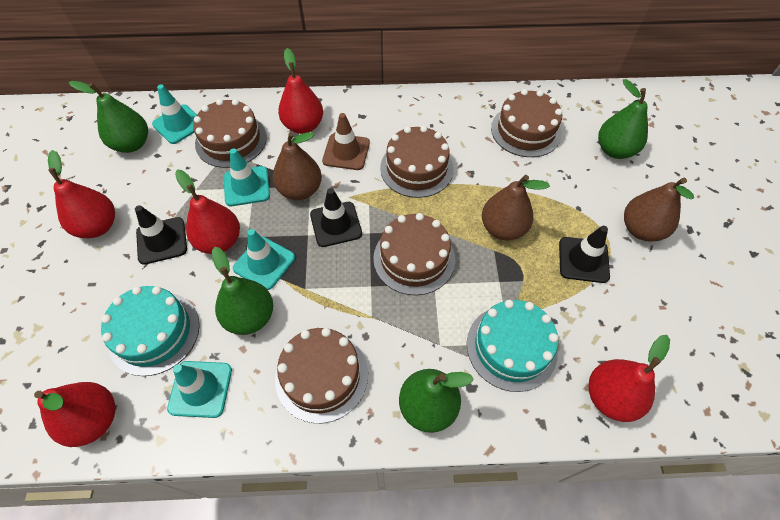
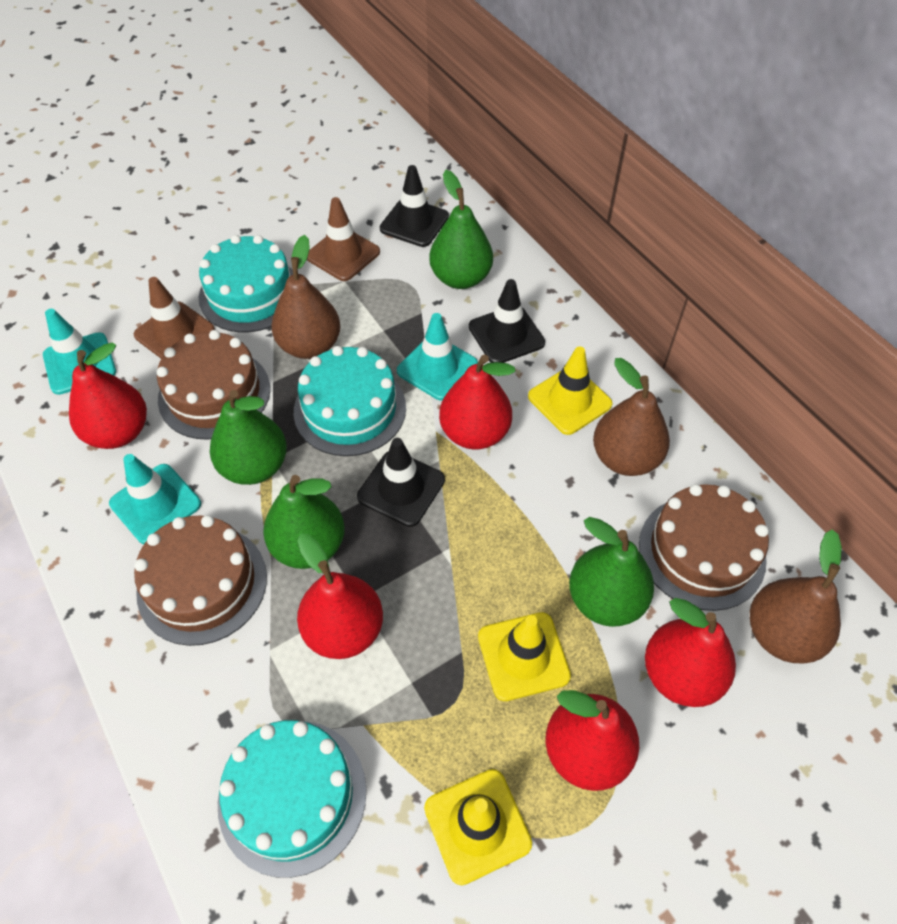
brown cake: [193,99,267,168] [275,328,368,423] [373,213,455,295] [380,126,454,198] [491,89,562,157] = 5 -> [134,515,267,646] [157,330,270,440] [639,484,769,611] = 3
brown traffic cone: [322,113,370,170] = 1 -> [133,277,215,358] [307,197,380,281] = 2
turquoise cake: [101,286,200,376] [467,300,558,392] = 2 -> [199,235,293,332] [218,720,366,878] [294,346,406,456] = 3
turquoise traffic cone: [152,84,197,144] [167,361,232,418] [224,148,270,206] [233,229,295,290] = 4 -> [43,309,116,395] [109,454,201,544] [397,313,478,401] = 3
yellow traffic cone: none = 0 -> [424,769,532,885] [478,612,571,701] [528,346,613,435] = 3

